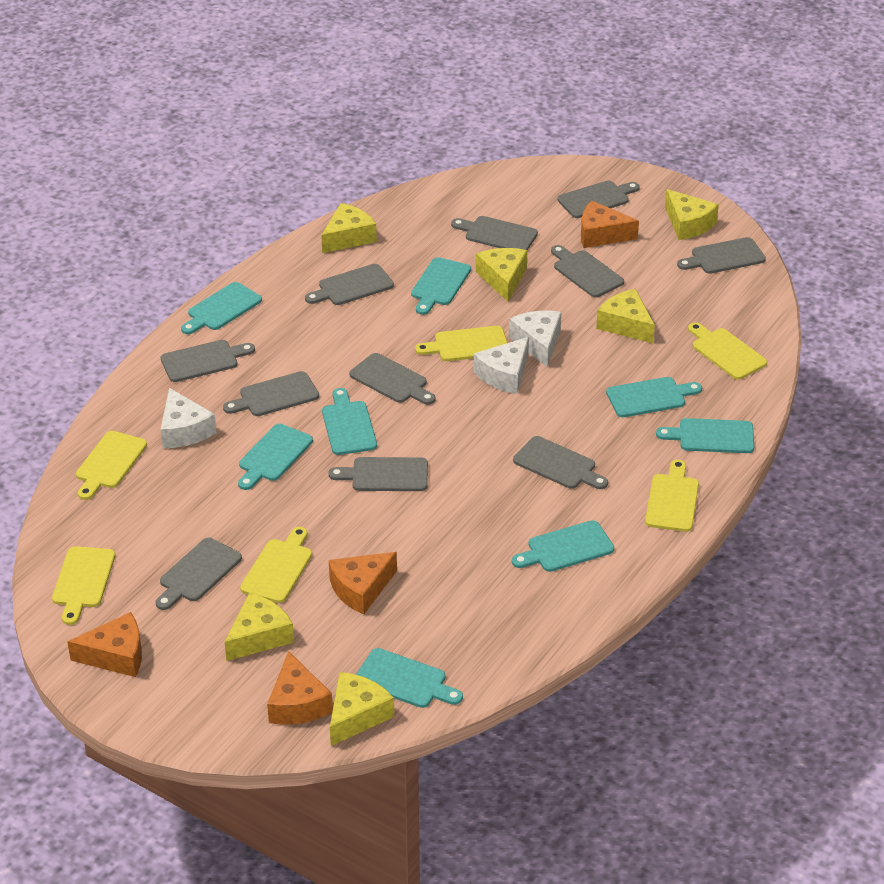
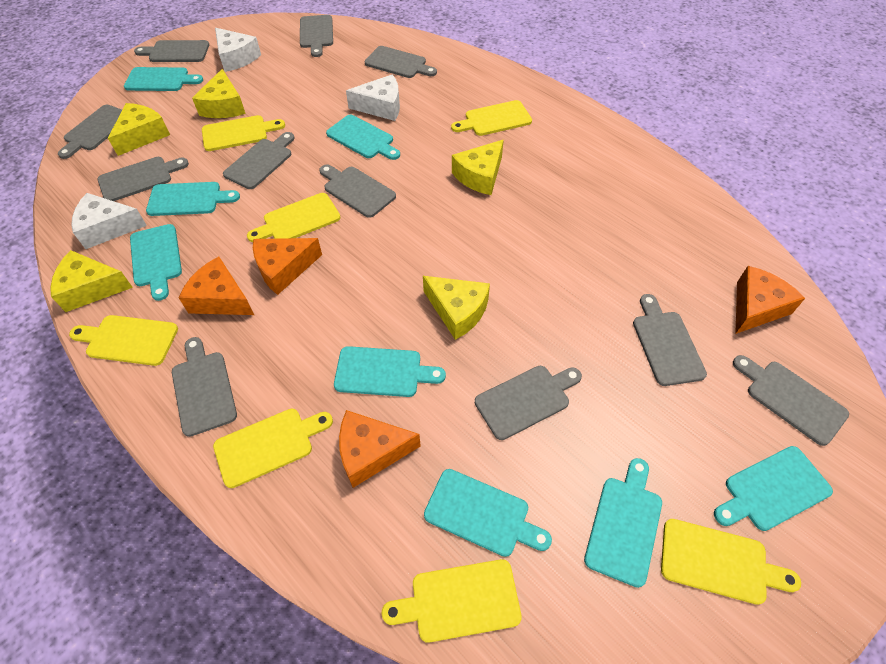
yellow cheese: [225,593,294,661] [321,203,377,253] [330,672,394,746] [476,248,527,302] [596,289,655,343] [665,189,719,240] = 6 -> [50,250,133,312] [108,103,170,156] [192,69,246,118] [423,276,490,340] [452,140,504,195] = 5
yellow cutting board: [52,546,115,625] [76,431,147,500] [240,527,312,603] [415,326,507,361] [645,460,699,532] [688,322,767,380] = 6 -> [69,315,178,366] [202,115,285,151] [213,409,333,488] [247,193,341,242] [382,559,522,643] [451,100,532,136] [661,519,801,605] = 7

